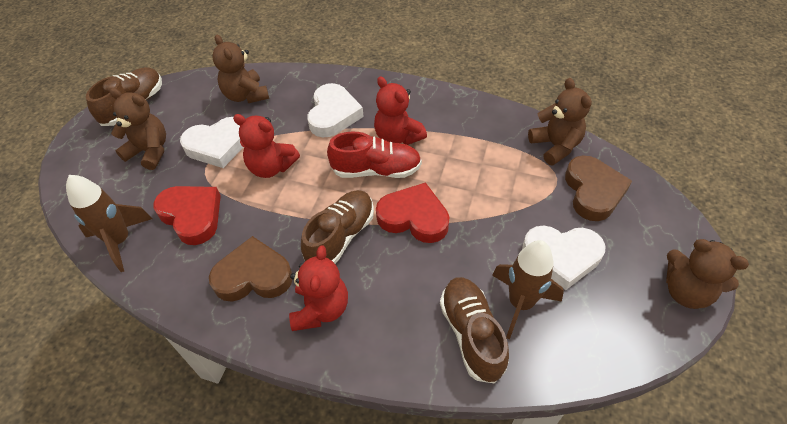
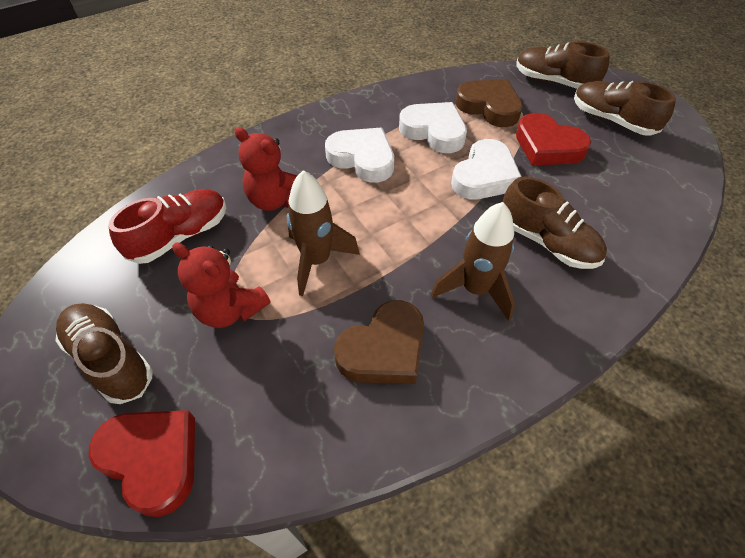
brown shoe: [86,67,162,126] [301,190,374,264] [440,277,509,383] = 3 -> [55,303,153,404] [503,176,607,269] [516,41,610,89] [574,81,676,136] = 4
brown teddy bear: [110,88,166,170] [212,35,269,103] [528,78,592,165] [666,239,749,309] = 4 -> none = 0
red teddy bear: [233,114,300,178] [289,245,348,331] [374,76,427,145] = 3 -> [172,243,271,328] [235,127,297,211] = 2

